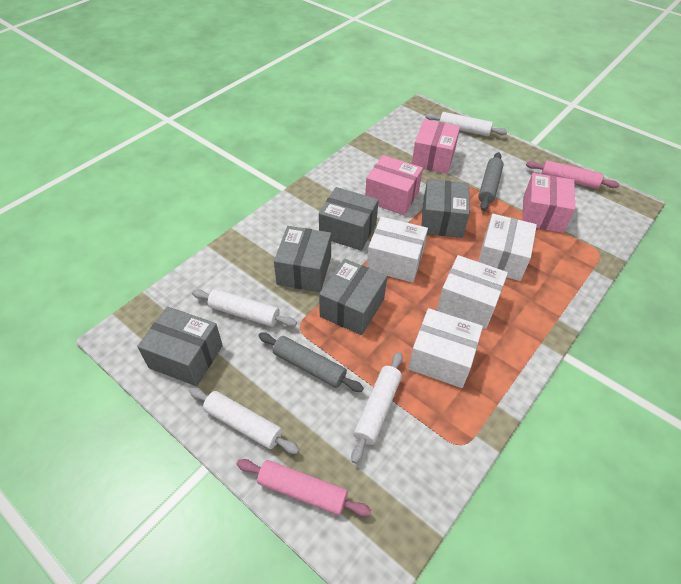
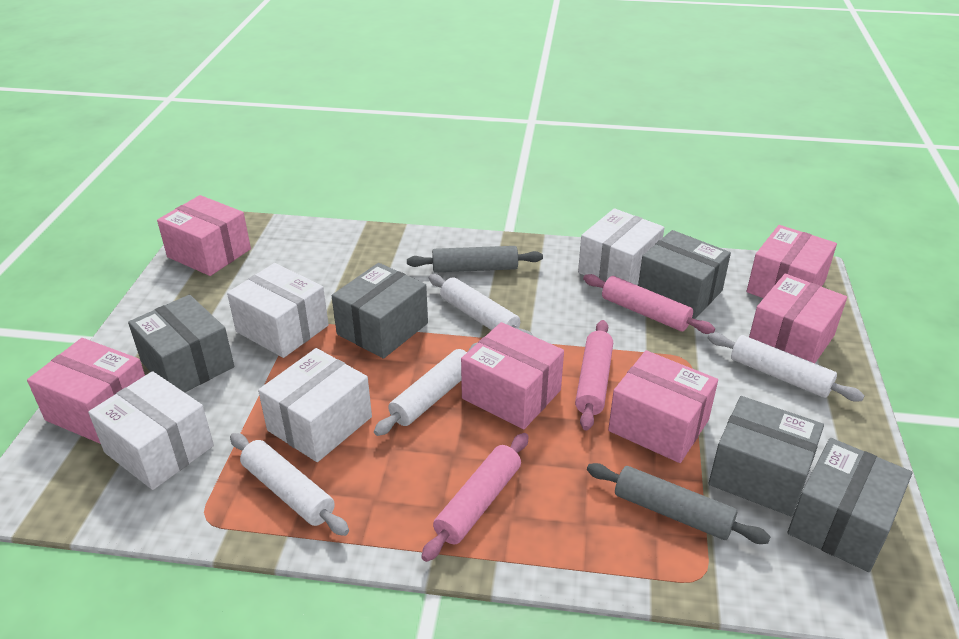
pink box: [365,155,423,215] [412,119,460,174] [522,173,575,233] = 3 -> [27,338,145,444] [157,195,251,276] [461,322,564,430] [608,350,718,463] [747,225,837,298] [749,274,847,363] = 6
pink rolling pin: [237,459,371,516] [526,160,620,189] = 2 -> [421,433,529,562] [575,320,613,431] [583,274,715,334] = 3

